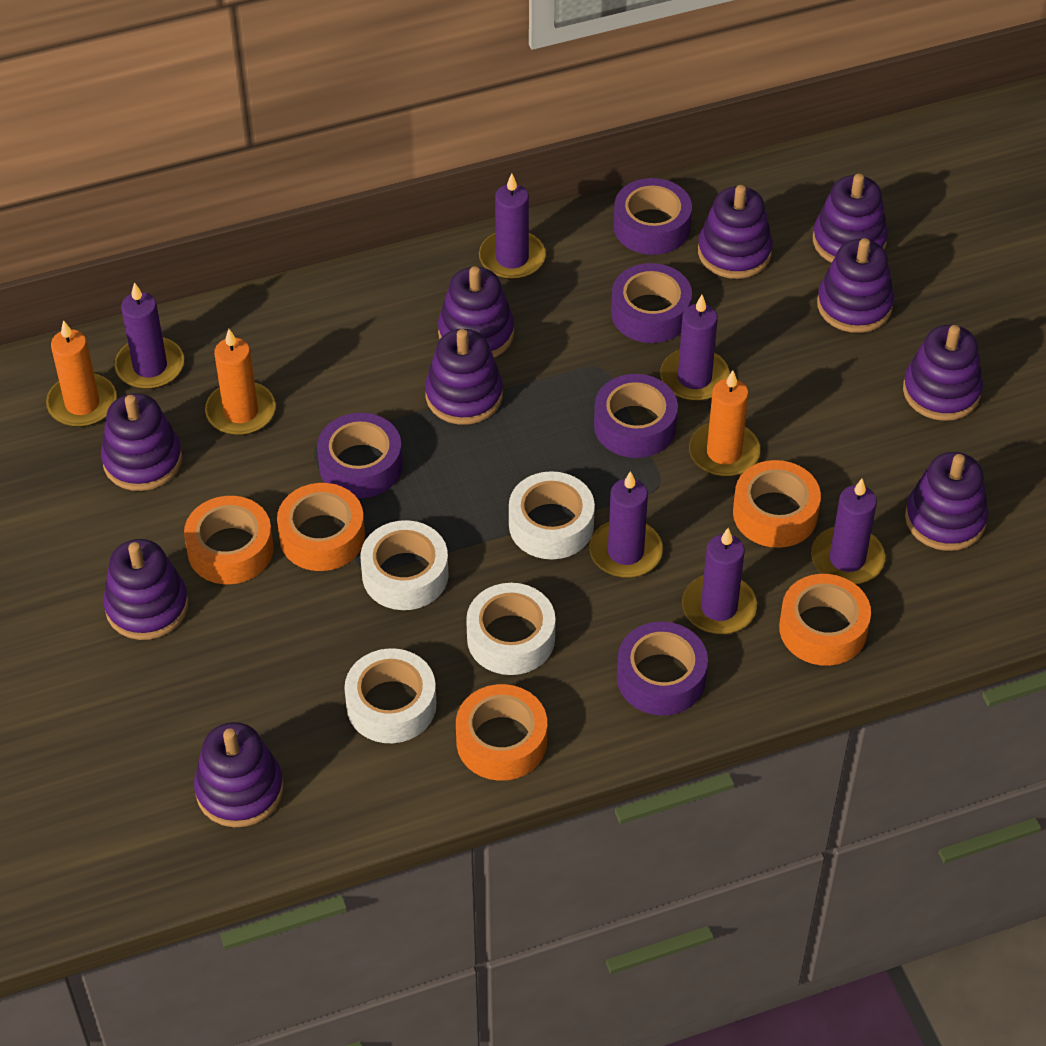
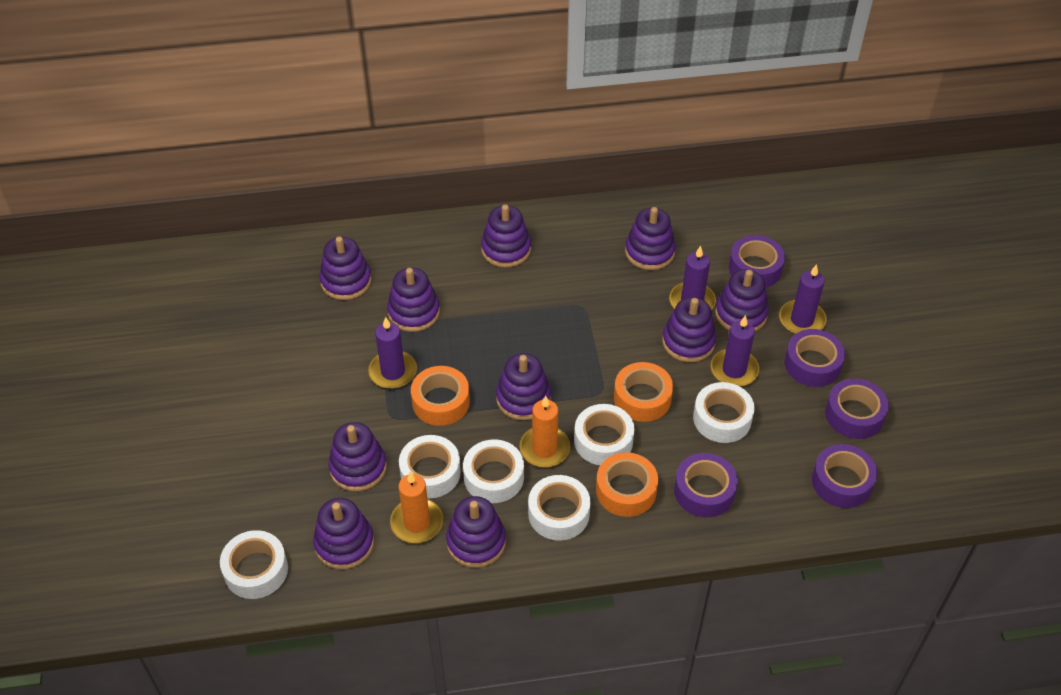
orange candle: [46,320,117,427] [205,329,276,435] [689,370,760,477] = 3 -> [390,472,443,543] [519,396,570,467] = 2
orange tape: [184,496,274,584] [277,483,365,571] [456,684,547,781] [733,460,821,548] [779,574,871,666] = 5 -> [411,366,470,426] [596,452,658,517] [614,362,673,422] = 3
purple candle: [114,282,184,389] [479,174,546,280] [589,471,663,578] [660,295,730,401] [682,528,757,634] [811,479,885,584] = 6 -> [368,317,417,389] [669,246,716,310] [711,315,759,387] [779,264,827,334] = 4
white tape: [344,648,436,743] [361,520,449,610] [466,583,556,675] [509,471,595,559] = 4 -> [220,530,288,599] [399,435,461,498] [463,439,524,503] [528,475,590,541] [574,404,634,465] [693,382,755,443] = 6

